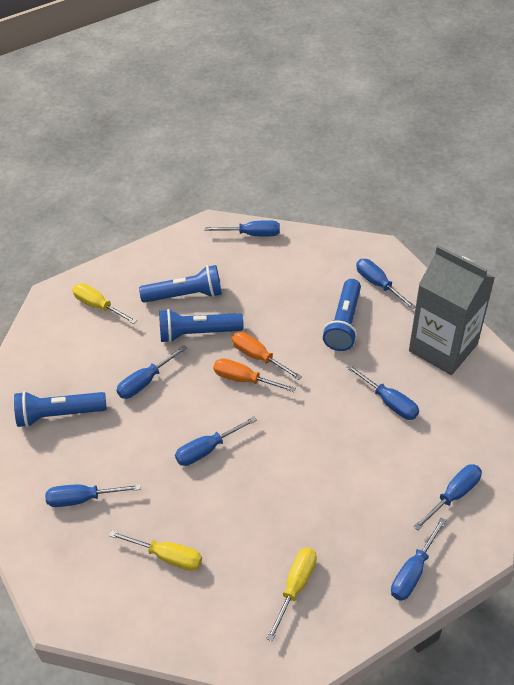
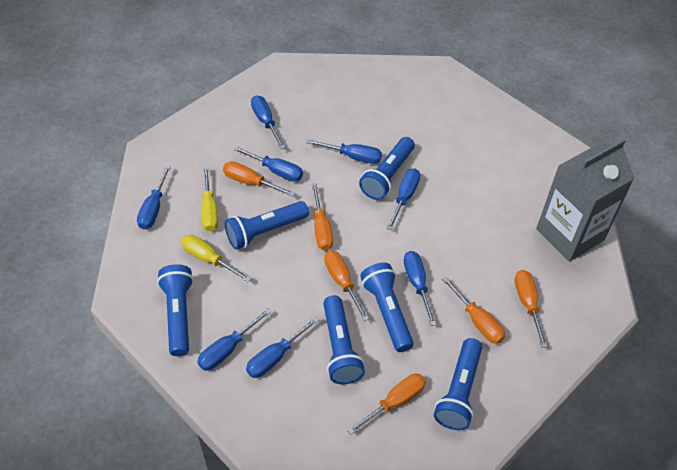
blue flashlight: [14,391,107,427] [139,265,222,303] [159,309,243,343] [323,279,361,351] = 4 -> [157,264,194,356] [225,201,309,250] [323,295,365,385] [359,137,415,200] [360,263,414,352] [434,338,482,430] = 6
orange screwdriver: [213,358,296,392] [232,332,302,380] = 2 -> [223,161,295,197] [312,184,333,251] [324,251,369,321] [347,374,426,435] [442,277,505,344] [515,270,548,348] = 6
yellow screwdriver: [72,283,137,324] [109,530,202,571] [266,547,317,642] = 3 -> [181,235,251,282] [201,166,218,231] = 2

